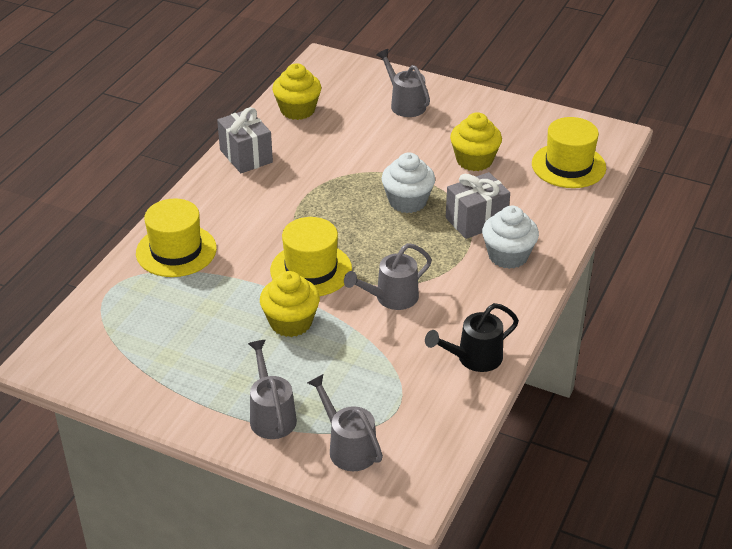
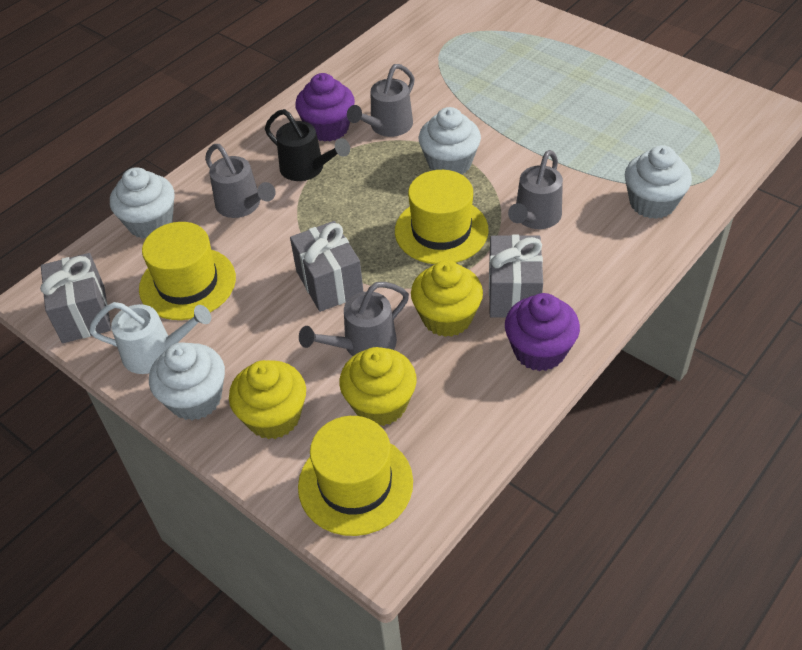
grey gift: [217,107,273,173] [446,172,510,239] = 2 -> [40,253,111,343] [290,221,364,312] [489,235,543,318] = 3
purple cupcake: none = 0 -> [295,73,355,142] [505,293,580,371] = 2
white cupcake: [381,153,435,213] [482,206,539,269] = 2 -> [110,167,175,239] [149,342,225,420] [419,107,481,174] [625,145,692,219] = 4
white watering can: none = 0 -> [89,302,211,374] = 1

